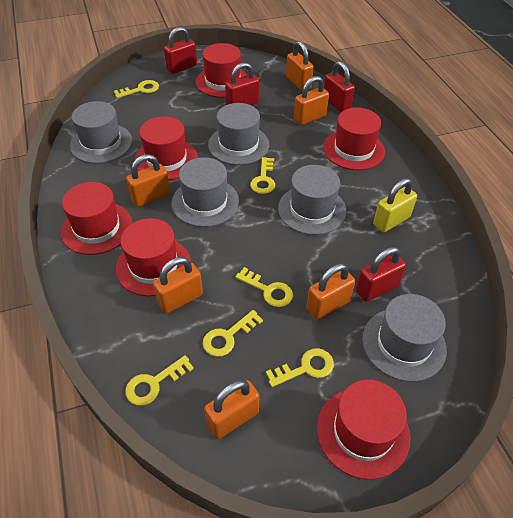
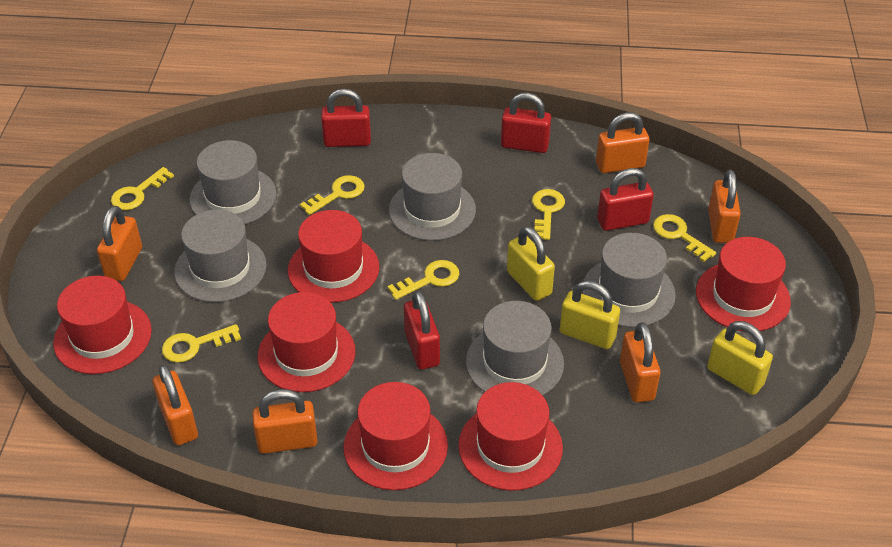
yellow padlock: [373,178,417,232] = 1 -> [507,226,555,301] [560,281,620,349] [707,321,773,395] = 3

